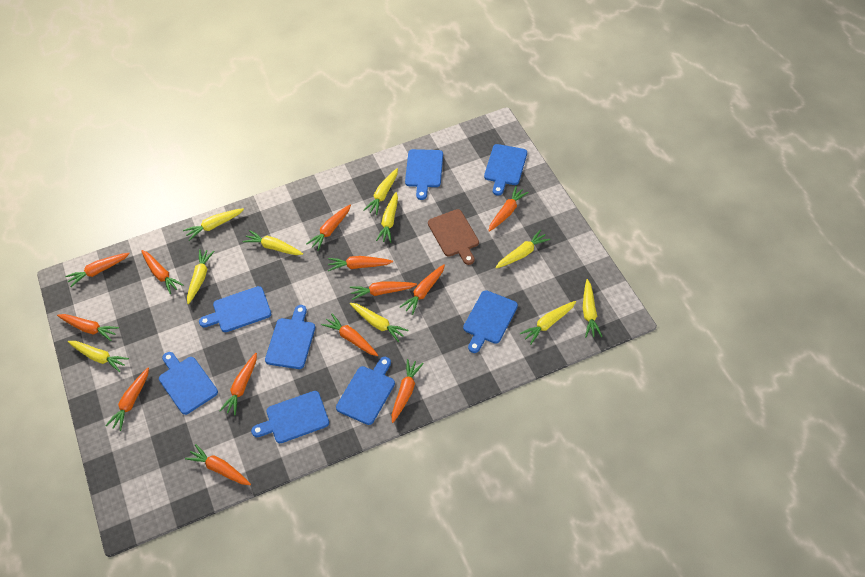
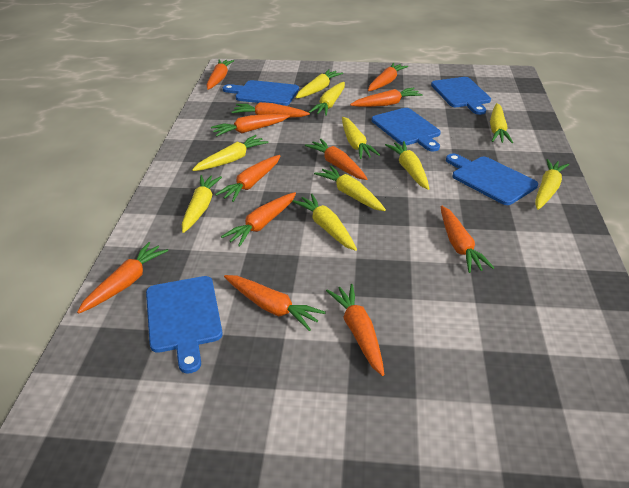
blue cutting board: [159,352,218,415] [199,286,271,332] [251,391,329,443] [265,305,315,369] [336,357,395,425] [405,149,443,200] [463,290,518,353] [484,144,527,196] = 8 -> [146,276,223,374] [223,80,299,106] [372,108,441,151] [431,77,491,115] [446,154,538,205] = 5
brown cutting board: [428,209,479,265] = 1 -> none = 0
orange carrot: [57,314,119,341] [65,253,130,287] [105,368,149,431] [141,250,183,294] [185,444,251,485] [220,353,257,416] [306,204,351,251] [321,314,378,356] [328,256,393,271] [350,281,417,300] [392,359,424,423] [400,264,445,315] [488,186,529,232] = 13 -> [77,242,168,314] [207,59,234,90] [211,114,290,137] [215,155,280,202] [221,192,296,247] [224,275,326,331] [232,102,310,118] [305,139,367,180] [326,284,384,376] [350,88,423,107] [368,63,408,91] [441,206,494,273] = 12

